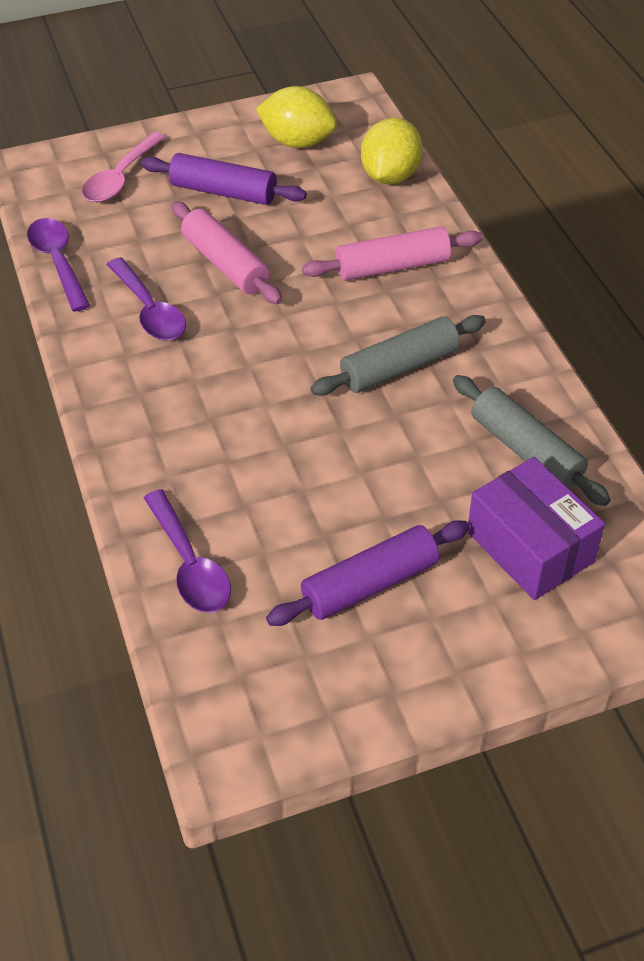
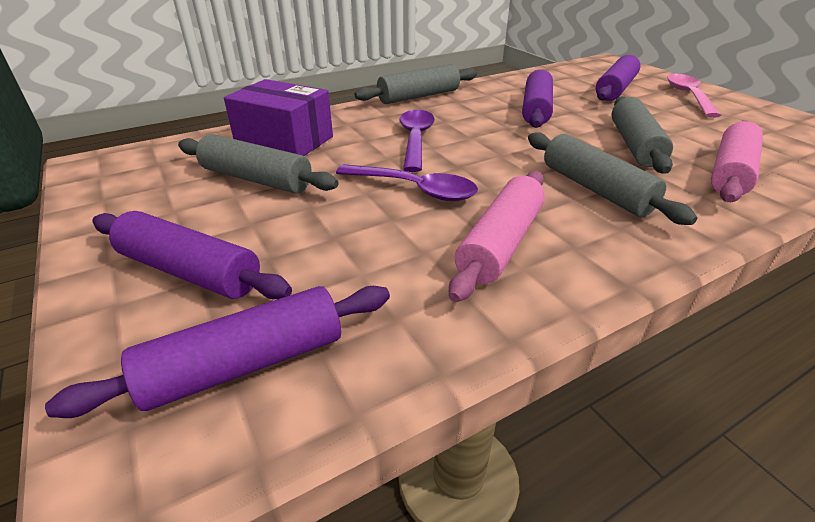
grey rolling pin: [311,315,486,396] [453,375,611,506] = 2 -> [178,134,338,193] [354,64,477,104] [528,132,698,225] [611,96,673,174] = 4
purple rolling pin: [141,153,307,205] [266,520,470,626] = 2 -> [45,286,390,418] [92,211,292,299] [522,69,553,128] [596,55,640,101] = 4
purple spoon: [27,218,90,312] [106,257,186,341] [144,489,231,613] = 3 -> [336,164,478,201] [399,110,435,172] = 2
yellow lemon: [256,86,337,148] [361,118,423,184] = 2 -> none = 0

